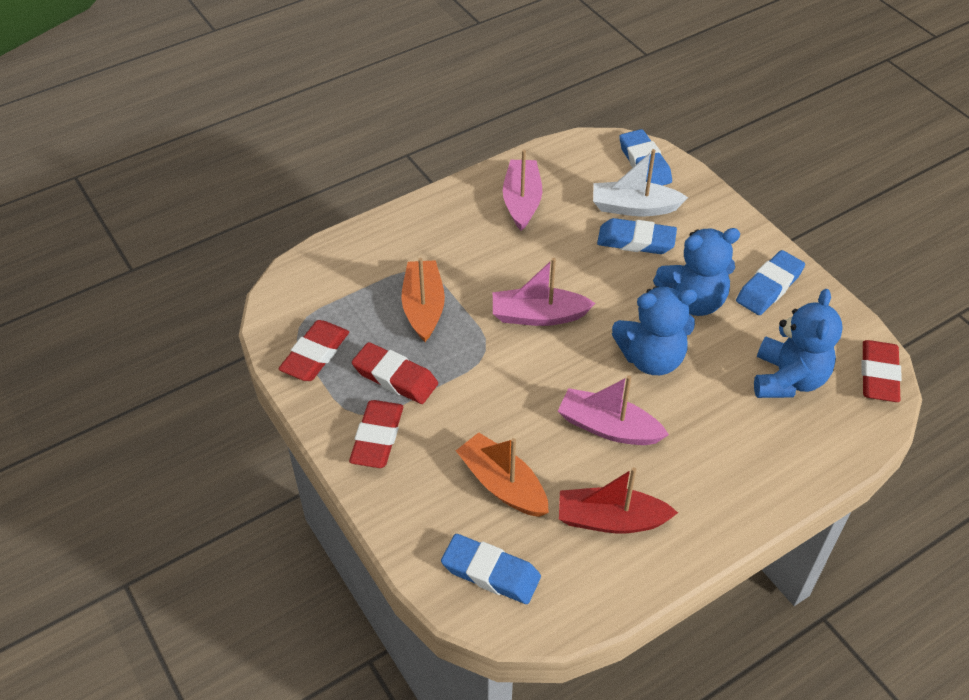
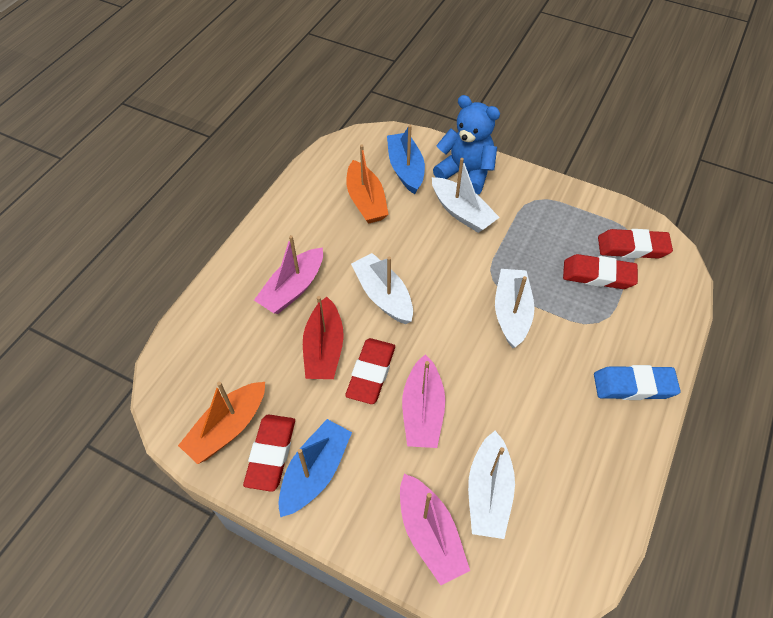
blue boat: none = 0 -> [278,419,352,517] [387,125,425,194] = 2
blue eraser: [441,534,541,604] [597,218,677,254] [619,129,672,186] [736,250,805,315] = 4 -> [594,365,681,400] = 1
blue teddy bear: [612,286,697,375] [653,228,740,316] [754,289,843,398] = 3 -> [433,95,500,195] = 1
white boat: [593,149,688,216] = 1 -> [351,253,413,324] [432,158,500,233] [468,431,515,539] [495,269,535,348] = 4

